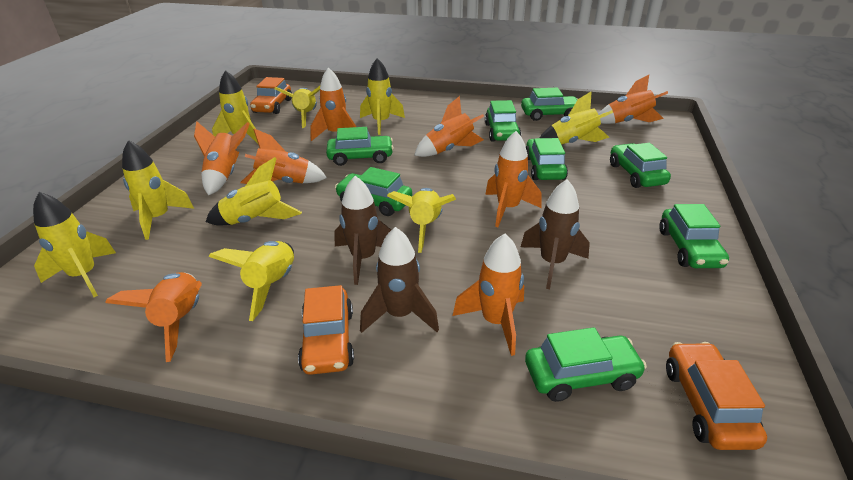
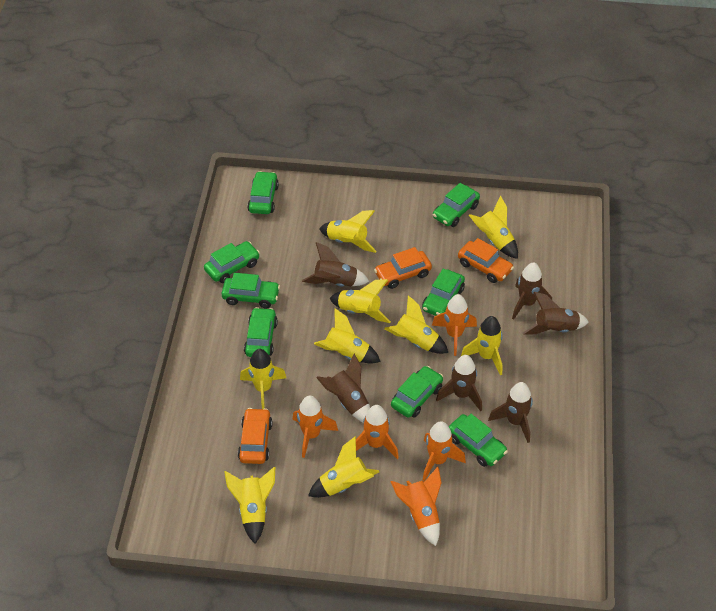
brown rocket: [334,176,391,285] [360,227,439,333] [521,179,590,289] = 3 -> [302,242,370,287] [316,354,370,423] [436,355,482,411] [488,382,533,443] [512,262,552,320] [523,292,589,335] = 6
orange rocket: [105,272,202,362] [194,121,250,195] [240,129,327,184] [310,67,356,141] [414,96,484,157] [453,234,524,356] [485,131,542,227] [598,75,668,124] = 8 -> [292,396,338,458] [356,405,399,459] [390,467,442,546] [423,421,466,481] [432,294,477,356] = 5

